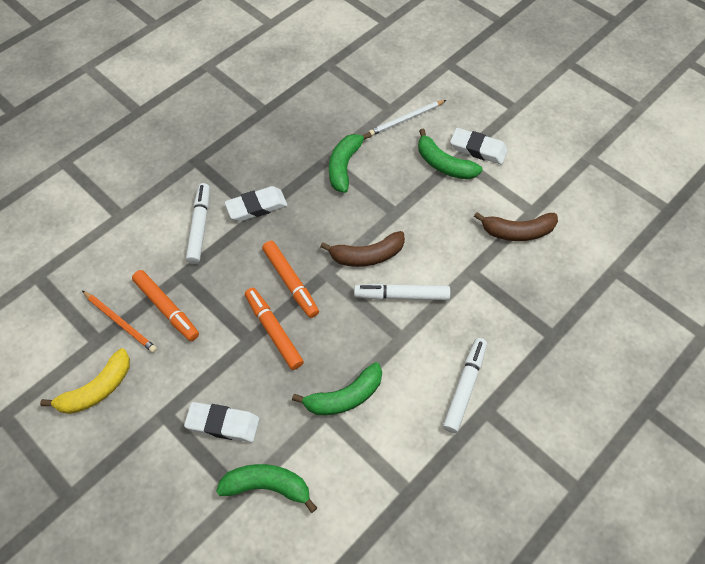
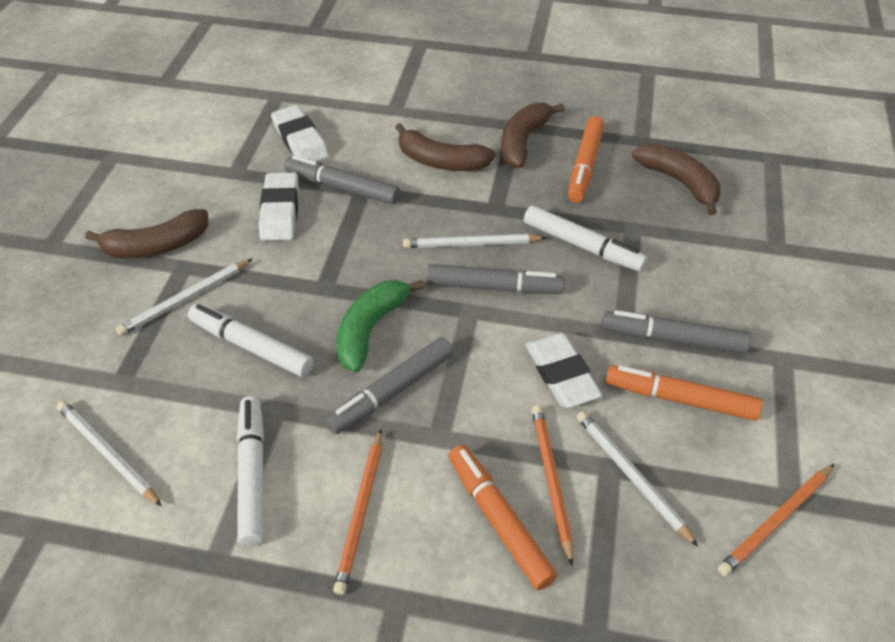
brown banana: [320,231,405,267] [474,212,558,241] = 2 -> [85,209,208,258] [395,123,495,171] [501,103,565,168] [632,143,721,215] = 4
green banana: [216,464,317,513] [292,362,382,415] [329,132,372,193] [418,129,483,179] = 4 -> [337,280,425,372] = 1
grey marker: none = 0 -> [284,155,400,205] [325,337,453,435] [426,264,564,294] [602,310,751,353] = 4
orange pencil: [82,290,157,353] = 1 -> [333,430,382,595] [532,405,573,566] [718,464,834,576] = 3
white pencil: [369,100,446,136] = 1 -> [57,401,162,507] [116,259,252,336] [403,234,547,248] [576,411,698,547] = 4
yellow banana: [40,348,130,414] = 1 -> none = 0

